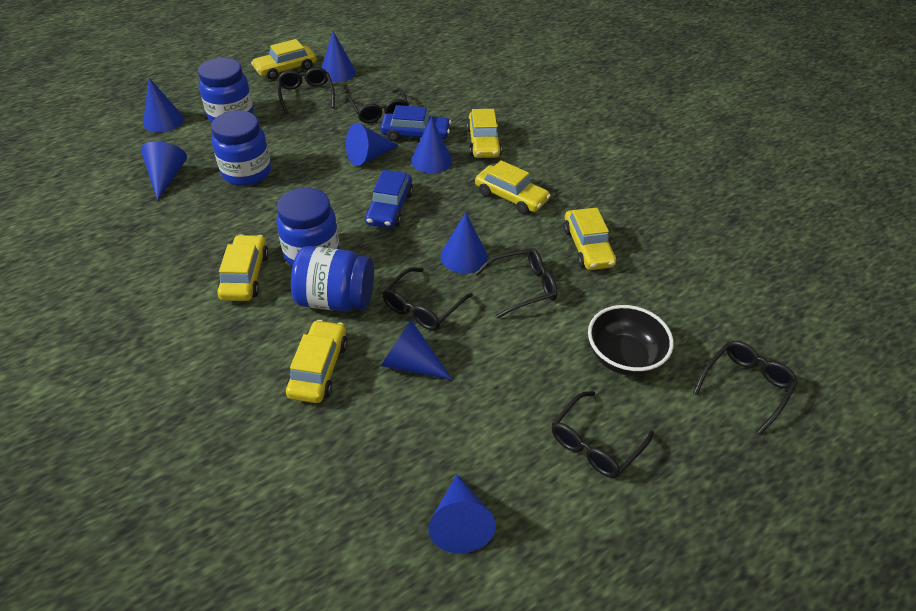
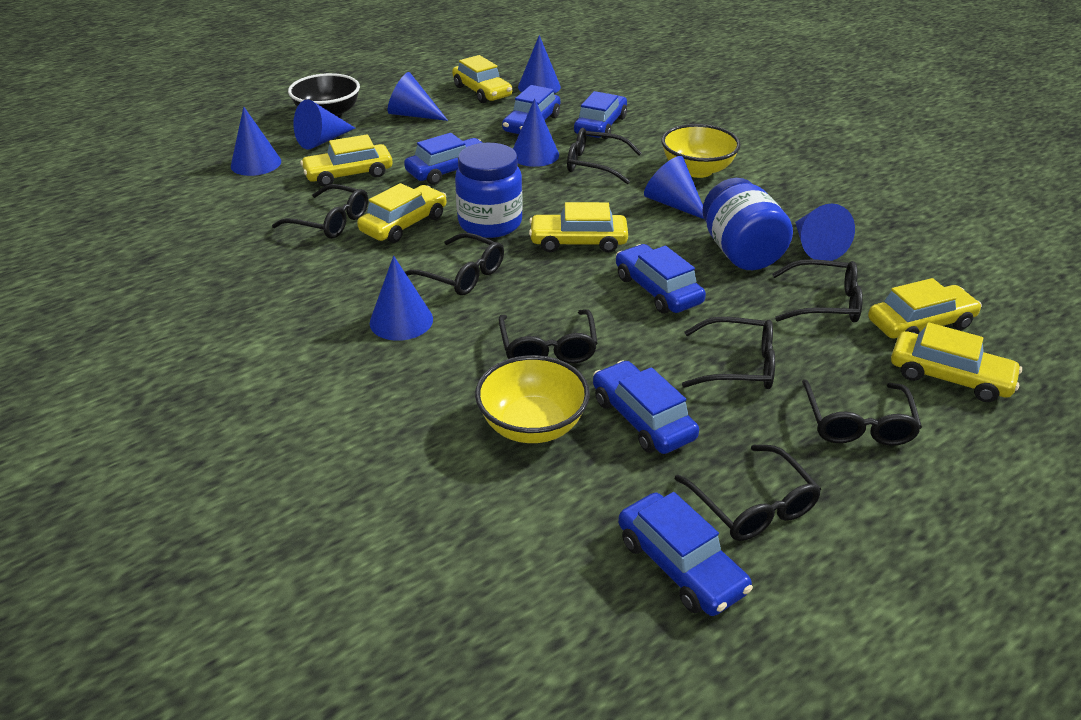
black glasses: [277,67,335,114] [348,88,409,123] [383,267,473,330] [475,248,557,318] [552,391,654,478] [693,341,798,435] = 6 -> [272,184,368,239] [405,233,504,296] [499,309,598,363] [567,128,641,184] [674,445,821,541] [682,317,775,389] [772,259,863,322] [802,379,922,446] = 8
blue car: [365,170,413,228] [380,105,451,141] = 2 -> [404,133,483,185] [502,85,561,134] [574,91,627,139] [593,361,699,454] [616,244,706,313] [618,492,753,616] = 6
blue jar: [198,58,254,123] [211,110,271,186] [276,188,340,267] [291,246,374,312] = 4 -> [455,143,523,238] [702,178,793,270] = 2
yellow bowl: none = 0 -> [475,355,590,443] [661,124,741,178] = 2

